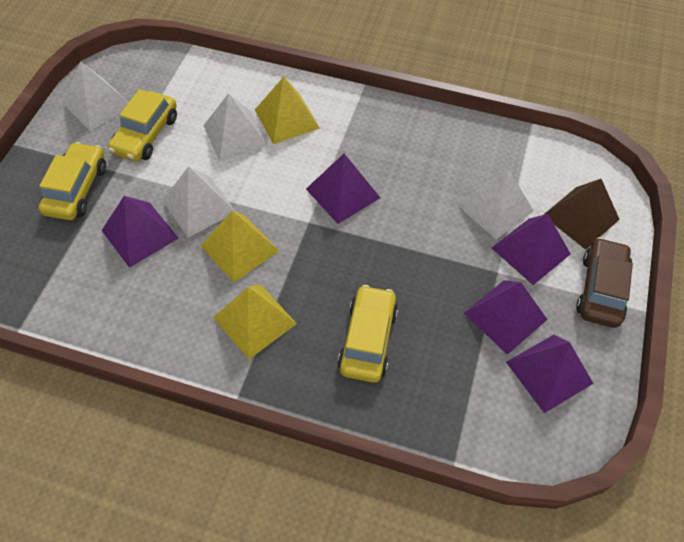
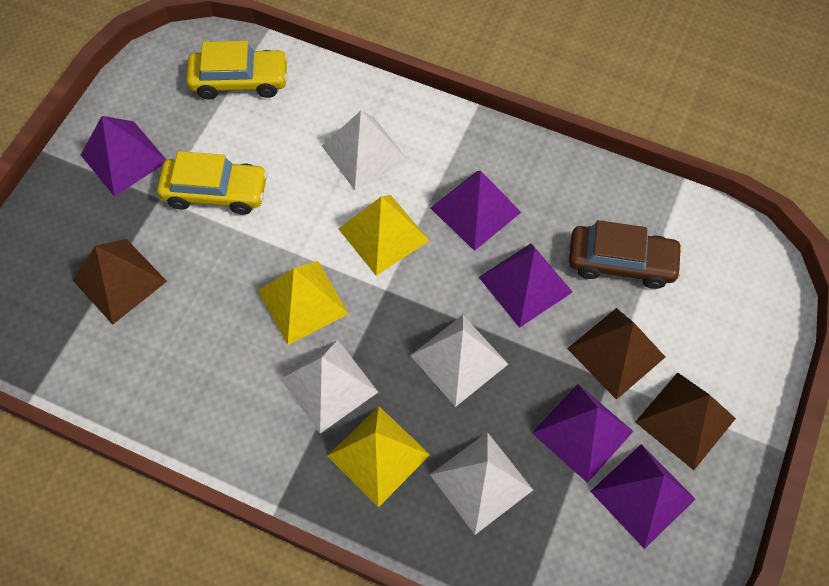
brown pyramid: [543,179,620,250] = 1 -> [73,239,167,324] [567,308,665,400] [635,372,736,470] = 3
yellow car: [38,142,106,220] [108,89,177,162] [338,285,398,383] = 3 -> [157,151,268,215] [186,41,288,99] = 2

